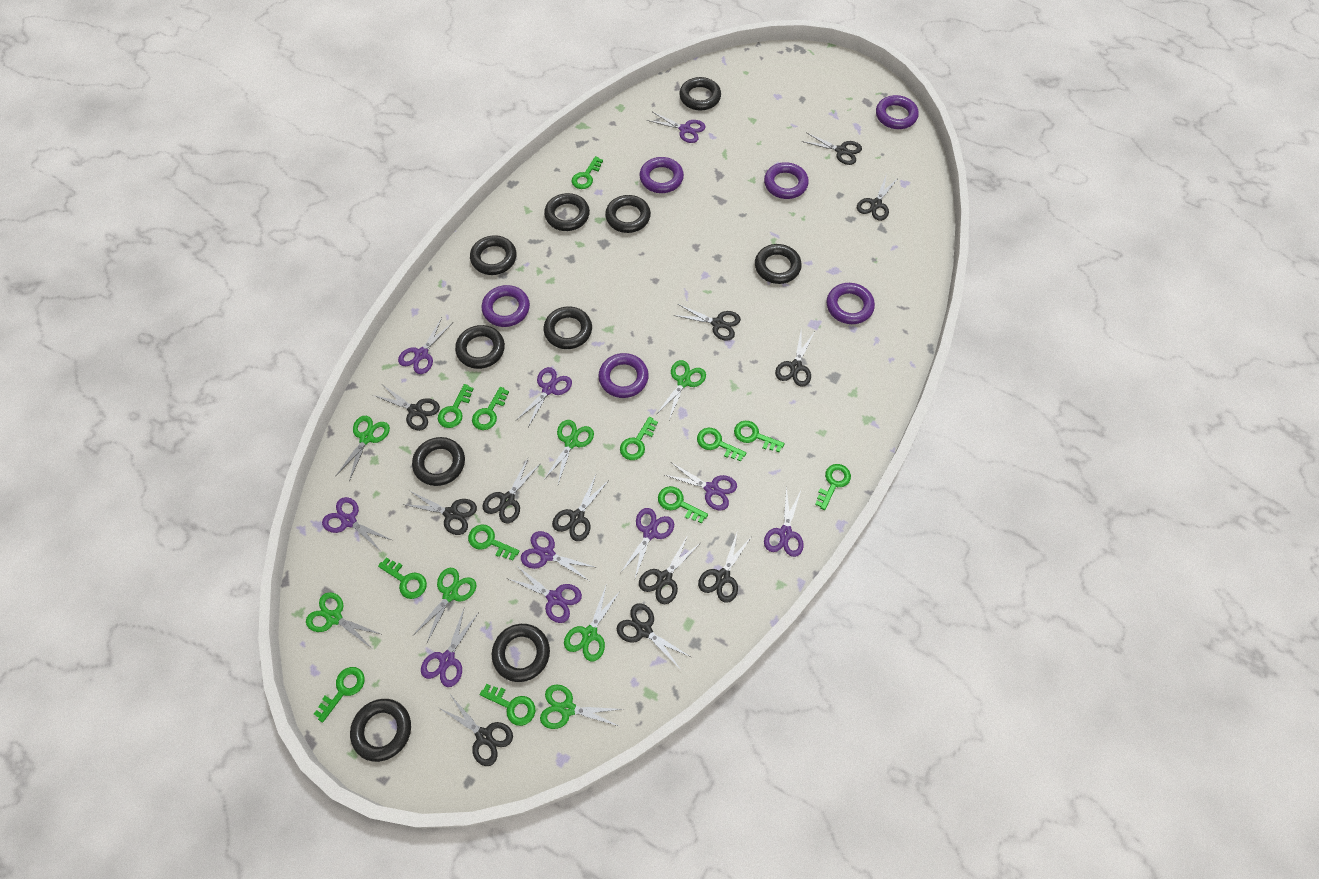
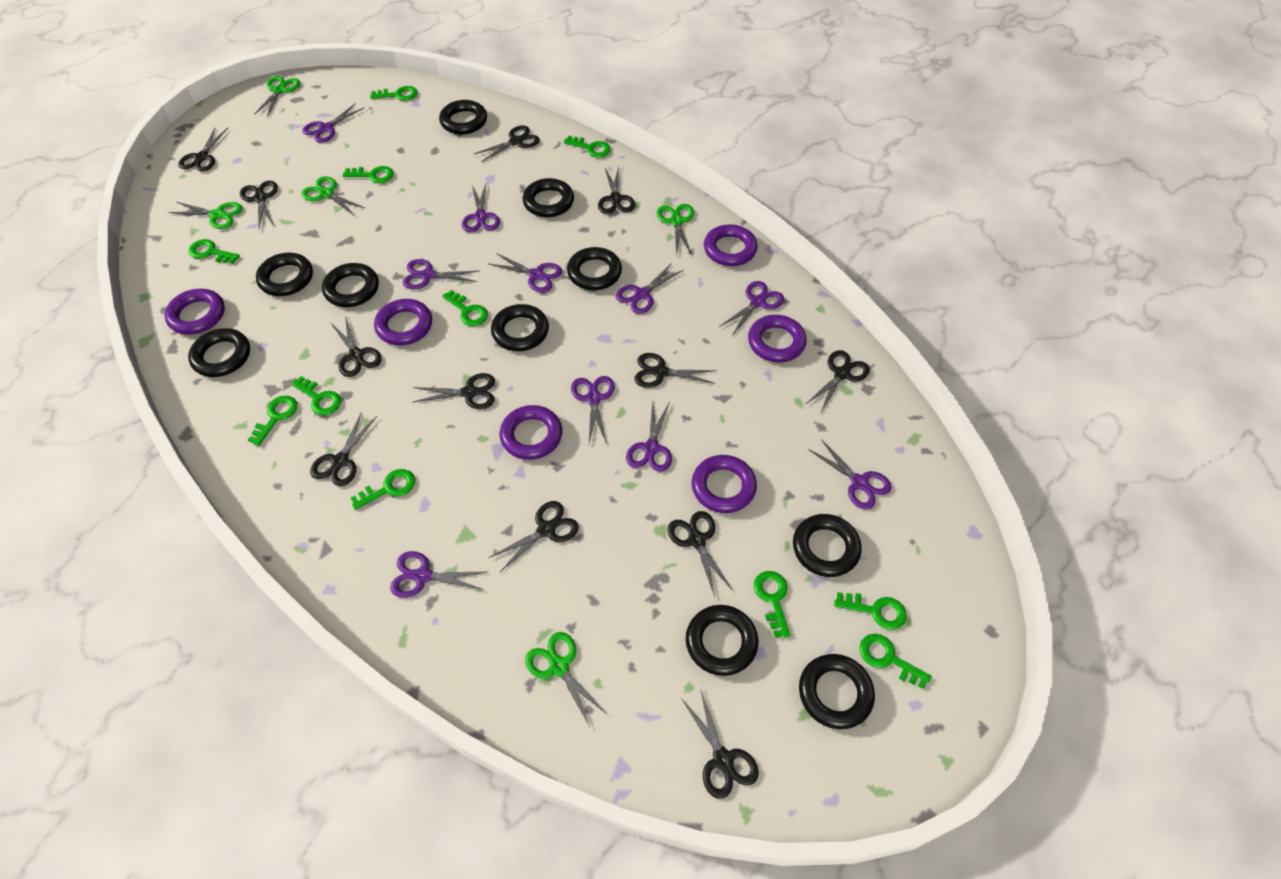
green key: [314,667,365,723] [378,557,427,599] [438,384,474,428] [468,525,519,561] [472,387,509,430] [480,684,535,726] [571,156,603,189] [620,417,658,460] [658,486,708,524] [697,427,746,462] [734,421,784,452] [815,464,851,510] = 12 -> [189,239,240,264] [248,396,298,446] [291,376,341,415] [343,166,394,183] [351,469,415,510] [370,86,418,101] [442,290,488,326] [564,136,611,158] [754,571,790,638] [834,592,907,630] [859,634,931,689] = 11
green scissors: [306,592,383,647] [336,416,390,481] [413,568,476,642] [540,684,621,729] [544,420,594,484] [564,586,621,661] [657,360,706,420] = 7 -> [169,202,242,229] [254,76,300,117] [301,176,365,215] [525,632,608,727] [656,204,694,255] = 5

